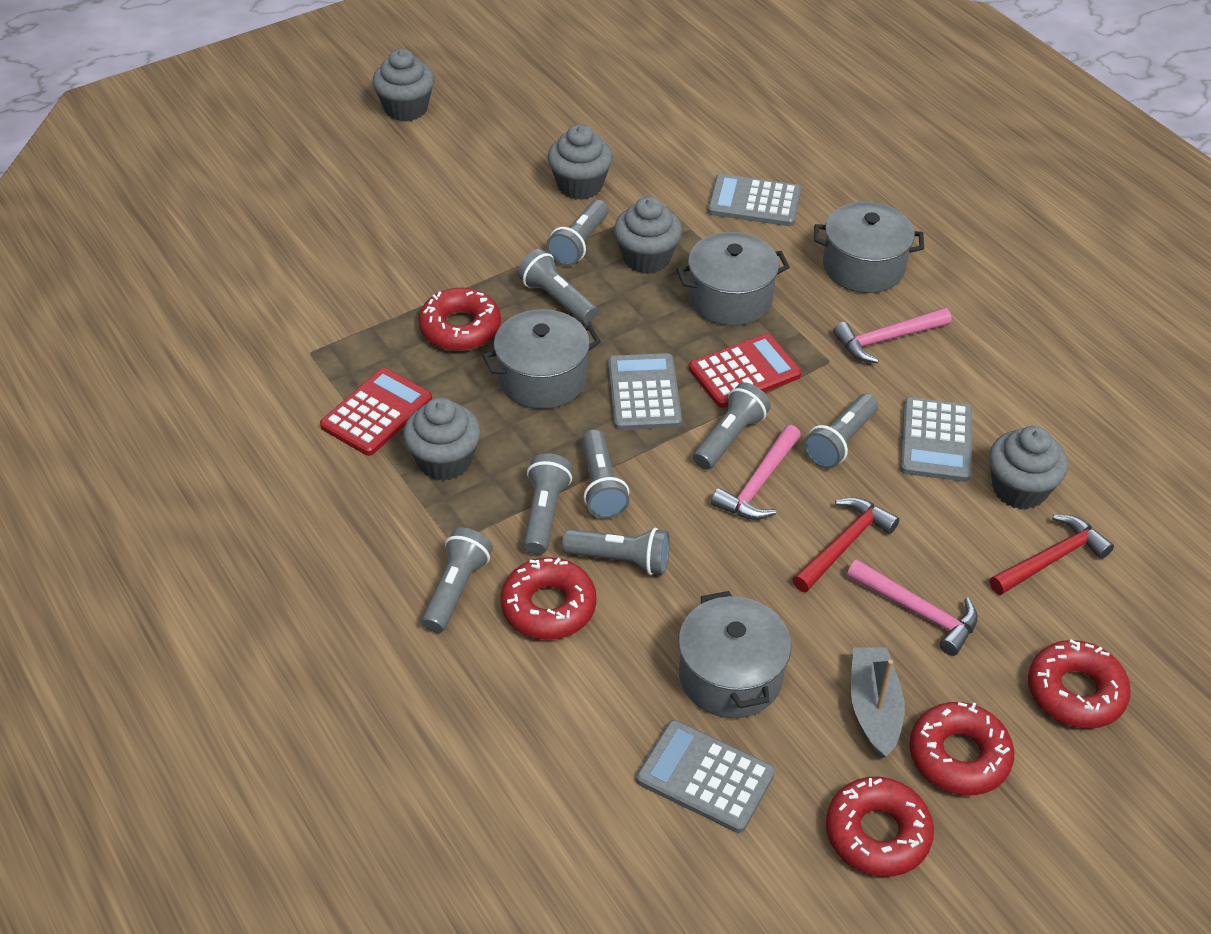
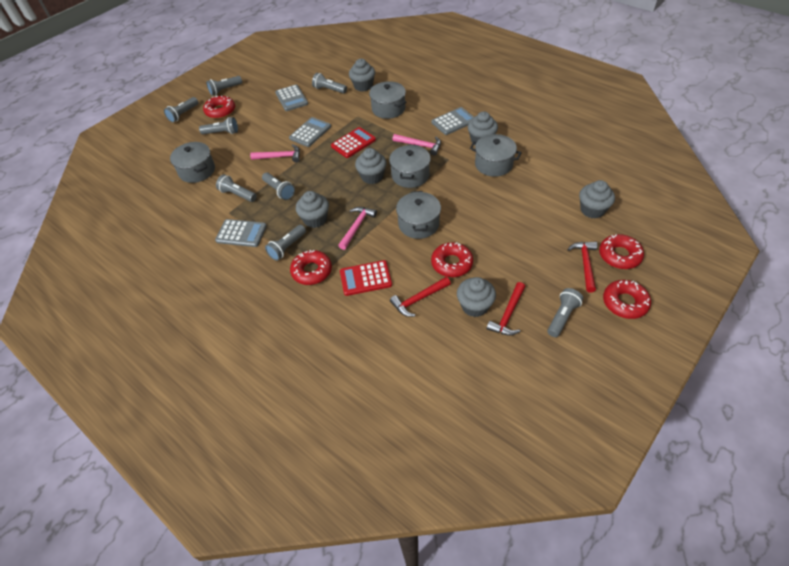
grey boat: [851,647,905,758] = 1 -> none = 0
grey cupcake: [372,49,434,121] [403,397,481,481] [548,124,613,200] [614,196,682,274] [989,426,1068,510] = 5 -> [296,191,329,228] [349,59,375,92] [355,148,387,184] [457,277,496,317] [468,112,498,145] [579,180,615,219] = 6
grey pot: [482,309,601,409] [676,232,790,326] [678,591,791,718] [814,202,924,293] = 4 -> [170,142,215,183] [369,81,406,119] [389,145,431,188] [396,191,441,239] [470,134,522,177] = 5
red hammer: [792,497,900,592] [990,515,1114,595] = 2 -> [390,277,451,317] [486,282,525,336] [568,242,598,293] = 3

